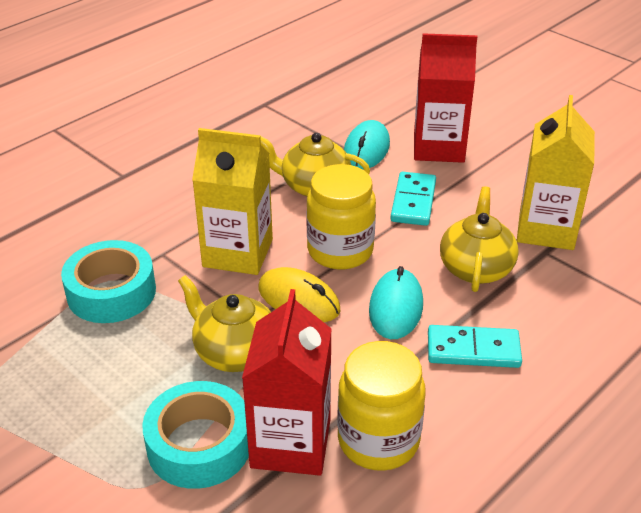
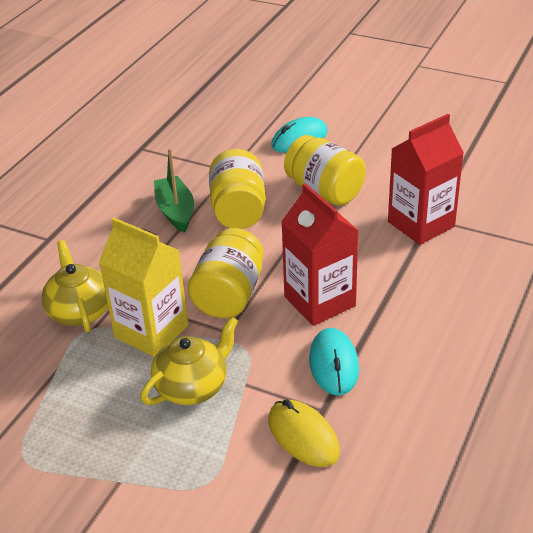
green boat: none = 0 -> [154,148,194,233] = 1
turquoise domino: [390,172,436,226] [428,325,522,368] = 2 -> none = 0
turquoise tape: [61,240,156,323] [142,381,249,489] = 2 -> none = 0
yellow carton: [192,128,273,275] [517,95,595,250] = 2 -> [99,217,188,357] = 1
yellow jar: [306,164,376,270] [337,341,426,471] = 2 -> [188,228,264,318] [209,149,266,229] [284,135,366,206] = 3
yellow teapot: [178,275,271,372] [260,133,370,197] [440,186,519,292] = 3 -> [42,240,108,332] [141,316,238,405] = 2

